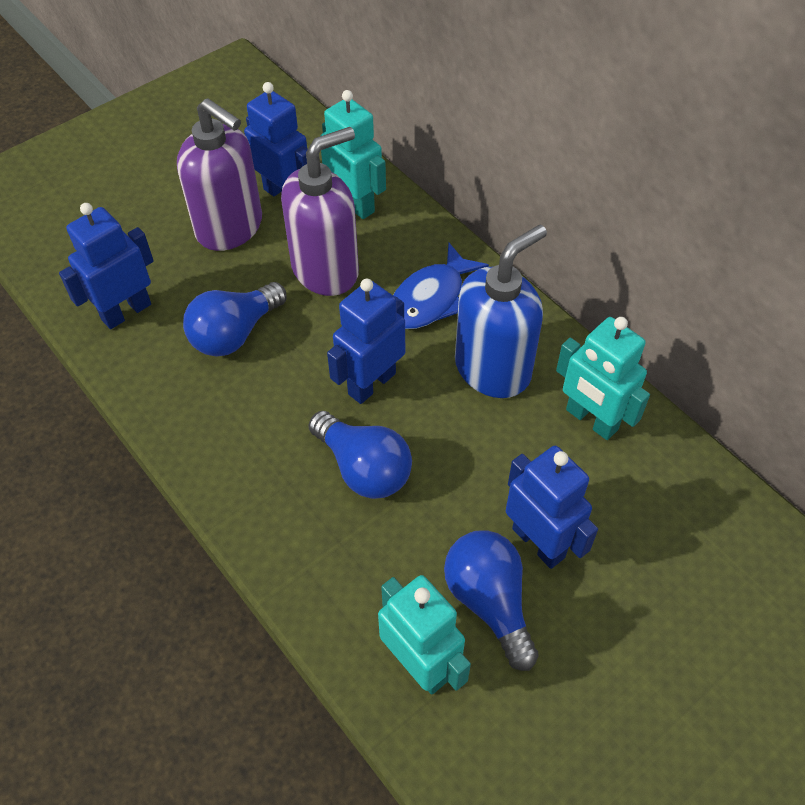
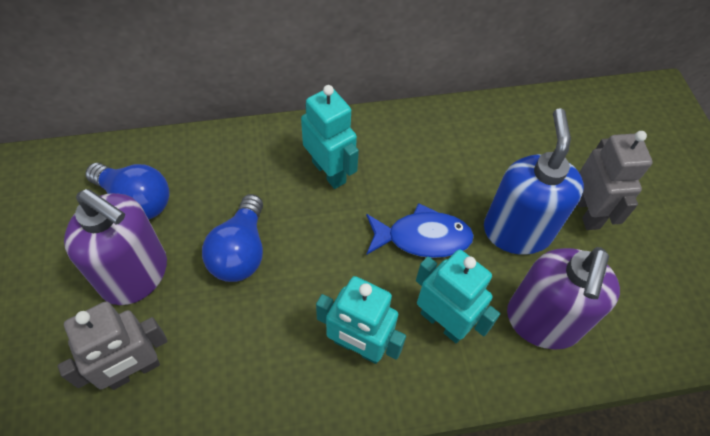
blue light bulb: [183,282,287,357] [308,411,412,499] [444,530,539,671] = 3 -> [85,163,169,220] [202,194,263,282] = 2
blue robot: [59,203,154,329] [244,82,308,196] [327,279,405,404] [506,446,598,569] = 4 -> none = 0
grey robot: none = 0 -> [57,302,167,390] [577,131,653,230] = 2

